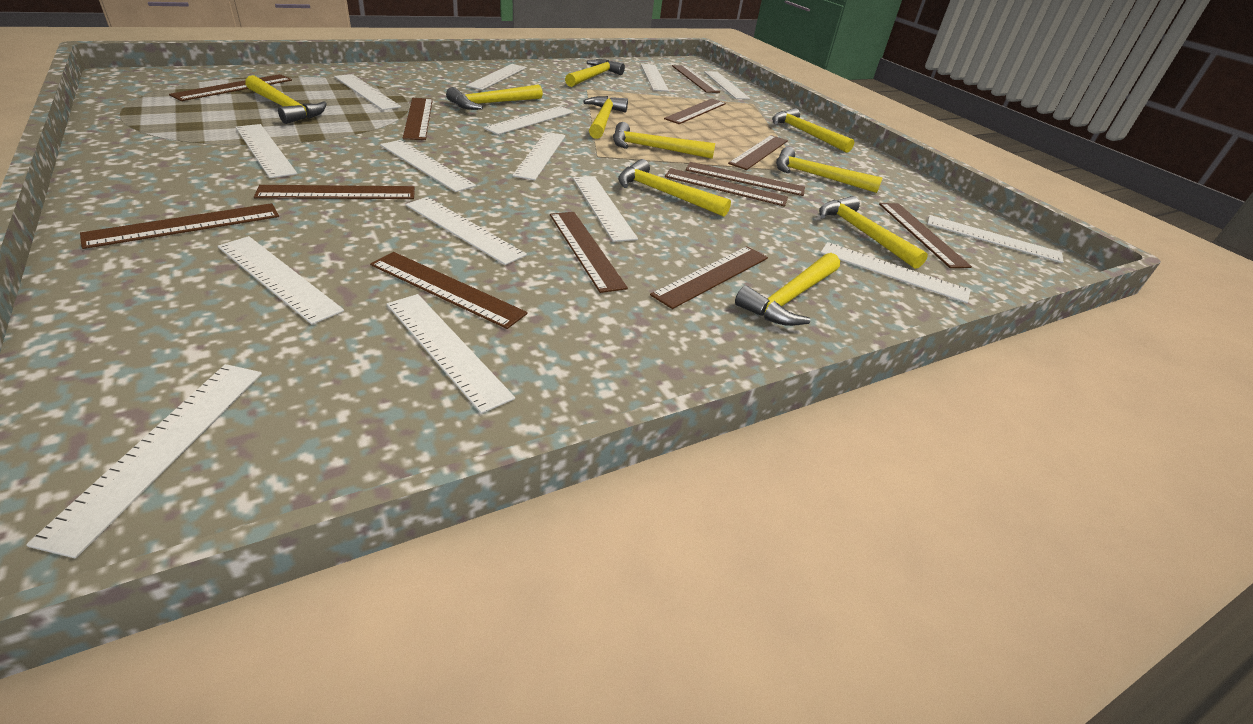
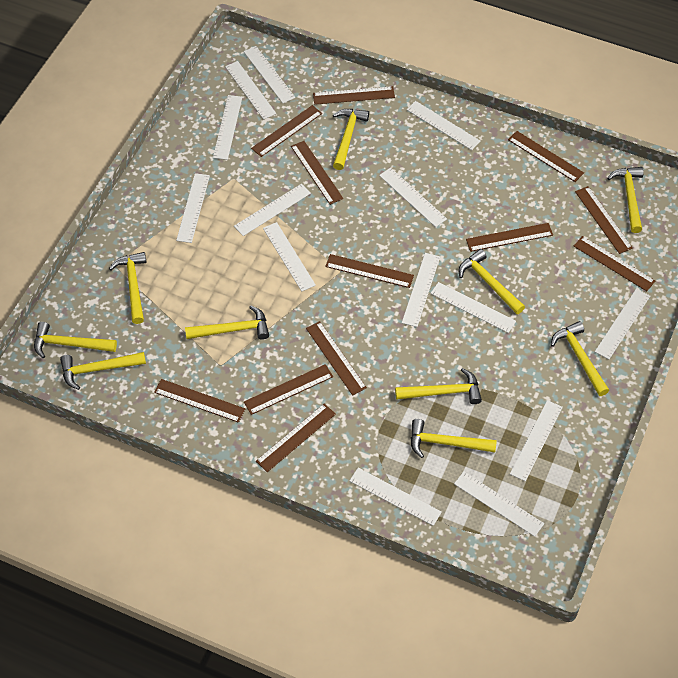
brown ruler: [80,203,279,249] [169,74,292,101] [254,185,415,199] [370,252,528,329] [403,98,433,140] [550,212,628,293] [650,246,768,309] [664,99,726,124] [665,168,788,207] [672,65,720,93] [686,162,805,196] [728,135,788,170] [879,203,972,268] = 13 -> [154,379,245,423] [244,364,333,415] [251,105,322,157] [256,404,336,472] [291,141,343,205] [306,321,367,396] [313,86,395,105] [325,254,414,288] [466,223,553,252] [508,131,584,182] [574,236,655,291] [575,186,633,254] = 12
white ruler: [26,364,262,558] [218,236,344,325] [236,124,297,178] [334,74,401,110] [380,140,476,192] [387,294,515,414] [405,197,527,265] [466,64,527,90] [483,106,574,135] [512,132,566,180] [573,176,638,242] [641,64,669,92] [704,71,750,100] [820,242,971,303] [927,215,1064,263] = 15 -> [176,173,210,243] [213,95,242,160] [225,61,276,120] [234,184,311,236] [244,46,295,103] [263,222,316,291] [349,468,442,526] [379,168,447,227] [402,253,440,327] [407,101,481,150] [431,282,516,333] [454,471,544,537] [510,400,563,481] [595,289,650,359] = 14

